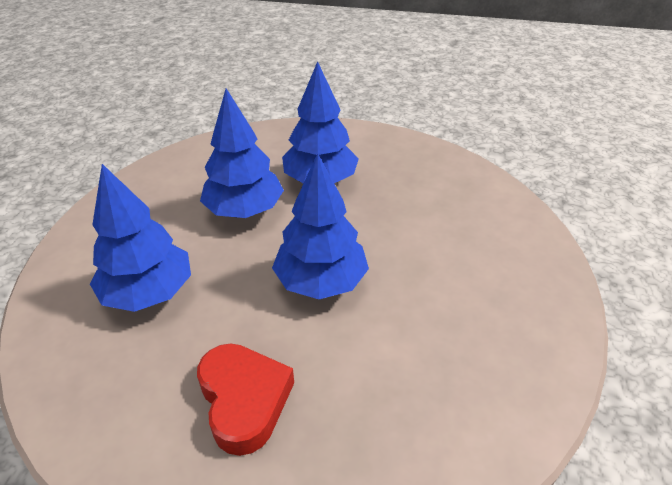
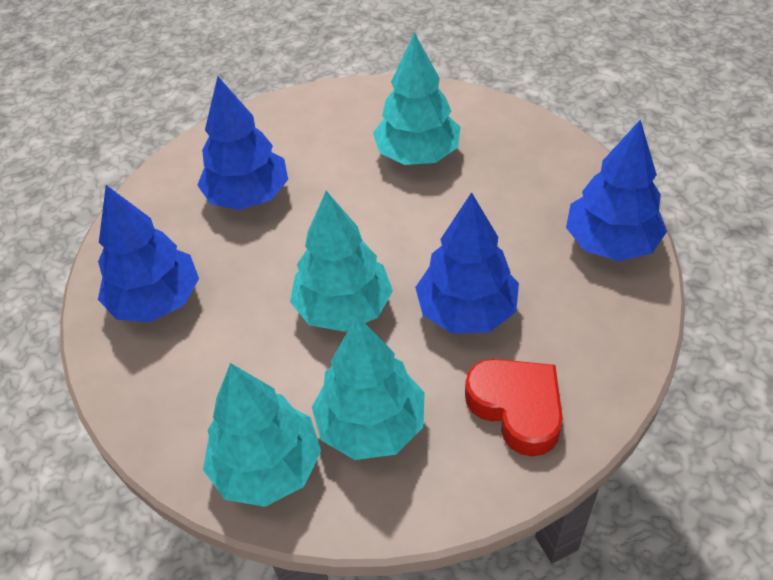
turquoise tree: none = 0 -> [203,363,321,507] [290,191,393,332] [312,316,425,460] [373,33,460,165] = 4

